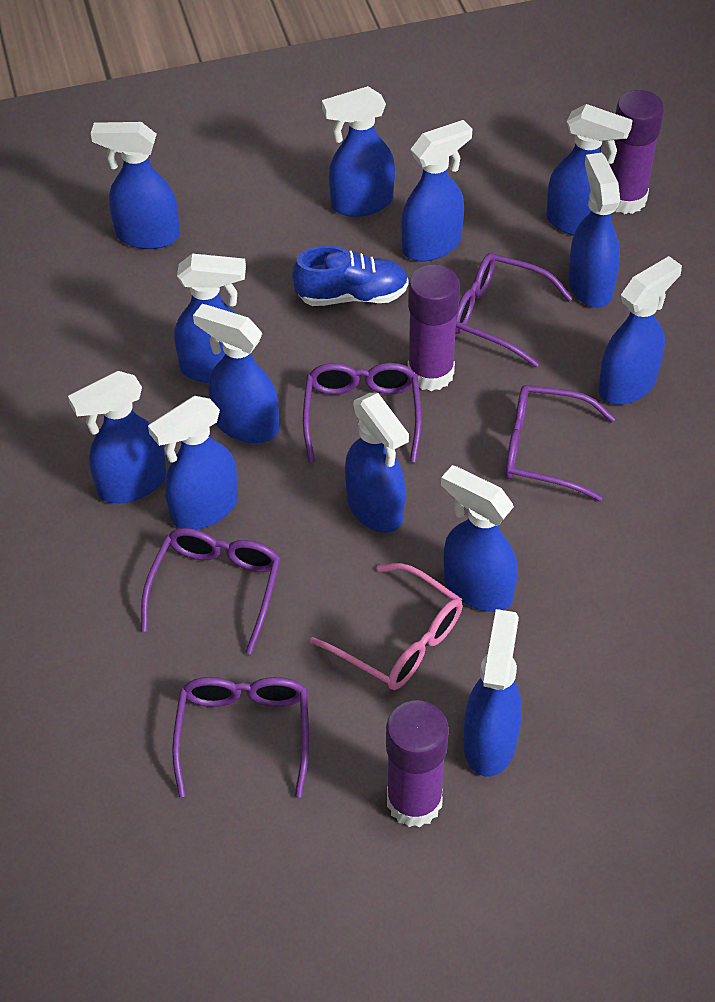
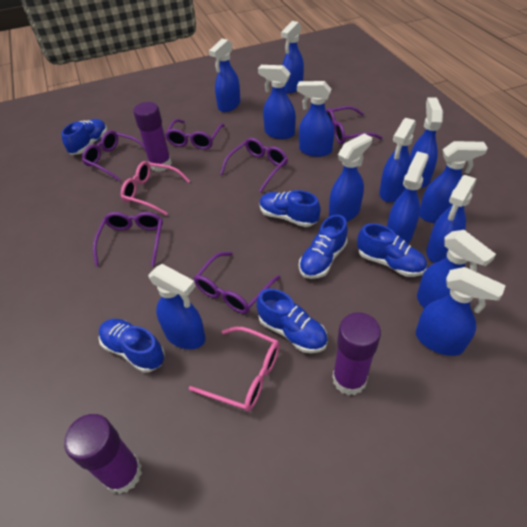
blue shoe: [292,245,409,306] = 1 -> [61,119,107,155] [99,319,165,373] [257,289,328,353] [259,190,321,227] [299,215,348,279] [357,223,427,277] = 6
pink glasses: [310,563,463,690] = 1 -> [121,161,190,215] [189,327,280,412] = 2
purple glasses: [141,528,281,655] [172,677,309,797] [303,363,422,463] [455,253,572,367] [505,385,615,501] = 5 -> [82,130,146,181] [93,212,163,266] [165,119,225,149] [194,252,280,314] [220,138,288,192] [326,106,383,144] = 6

